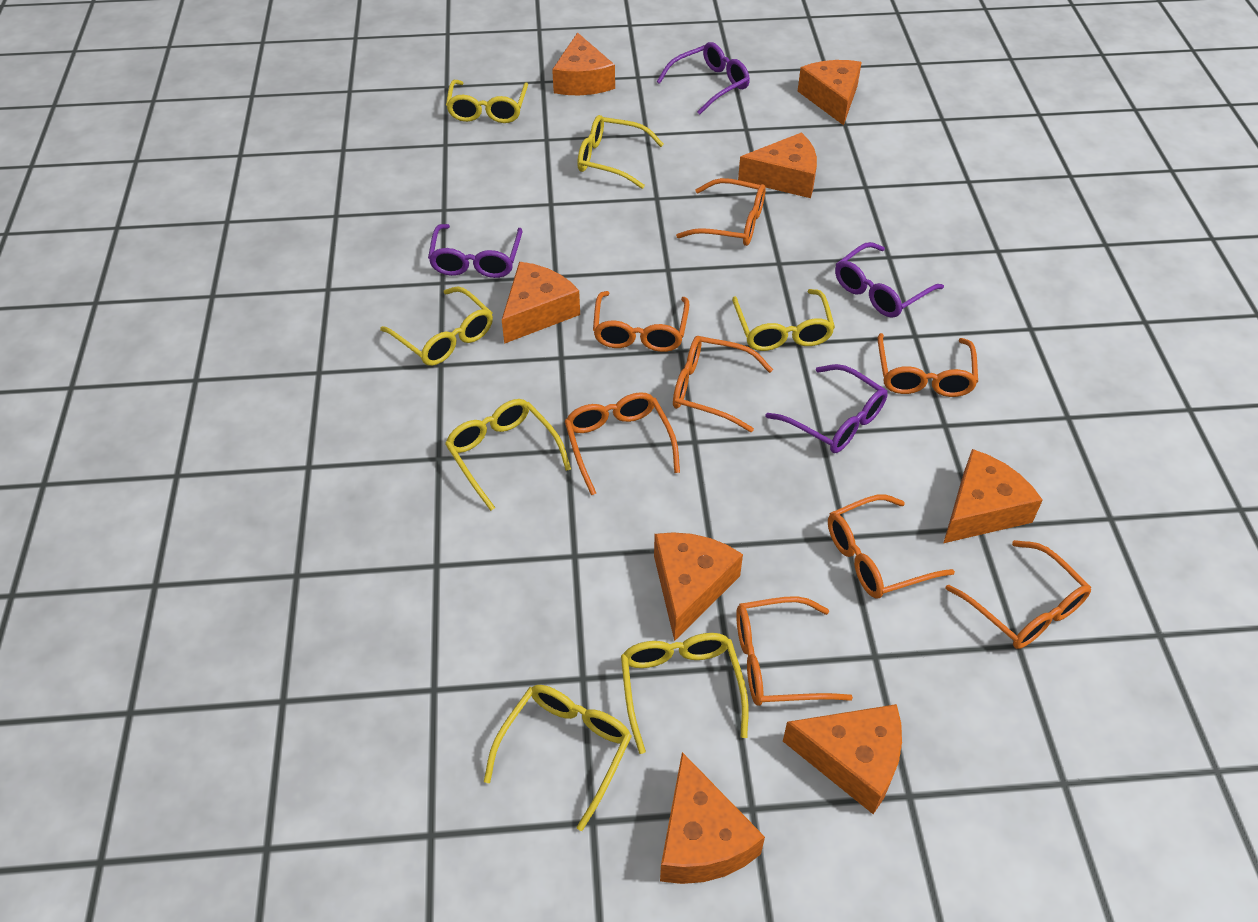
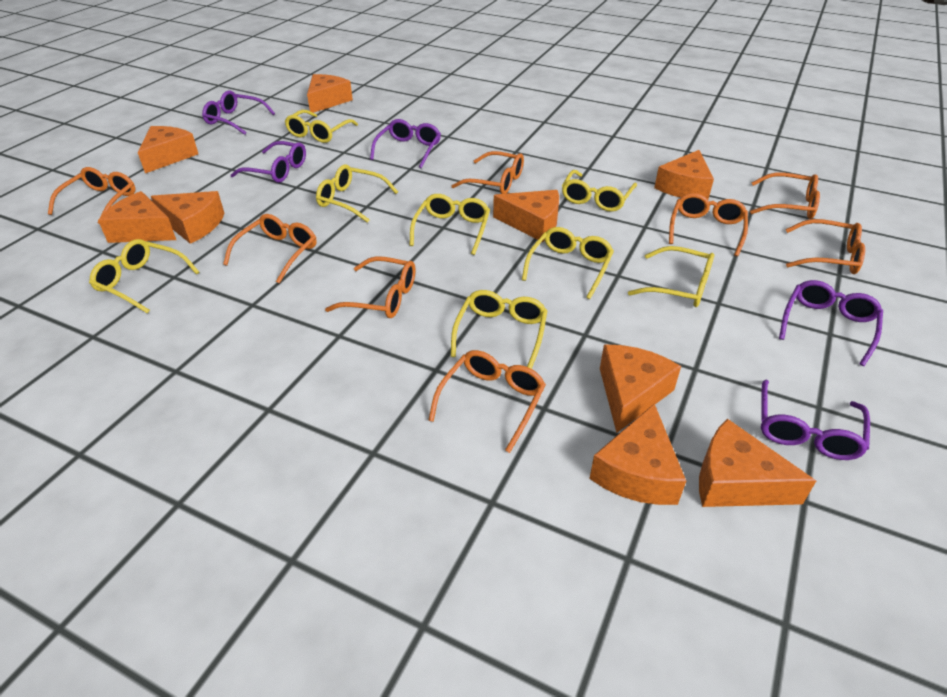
orange cheese: [502,262,580,344] [552,32,615,95] [654,532,743,641] [660,752,765,884] [738,132,817,198] [783,704,902,814] [798,60,862,125] [944,449,1043,543] = 8 -> [98,191,176,243] [137,126,198,173] [151,191,225,244] [307,74,353,113] [493,190,559,242] [589,403,686,505] [600,345,681,433] [654,150,714,199] [699,419,816,507] = 9
purple glasses: [428,224,523,278] [657,42,750,115] [766,364,888,453] [835,242,944,318] = 4 -> [202,90,275,135] [231,141,306,183] [370,119,441,169] [761,380,870,460] [779,280,883,366] = 5
yellow glasses: [380,287,493,366] [445,399,571,511] [446,80,528,123] [484,685,632,831] [577,115,664,189] [621,633,749,754] [732,289,835,351] = 7 -> [89,239,199,314] [285,110,358,143] [316,164,398,223] [410,194,490,255] [451,290,547,369] [522,227,614,299] [562,170,637,212] [628,246,714,307] = 8

